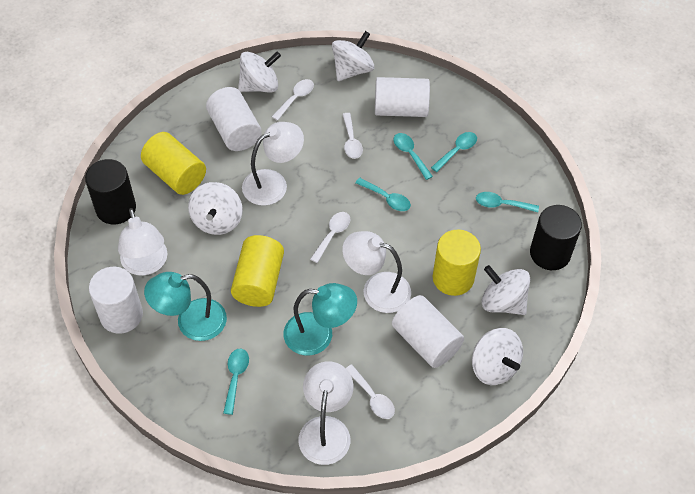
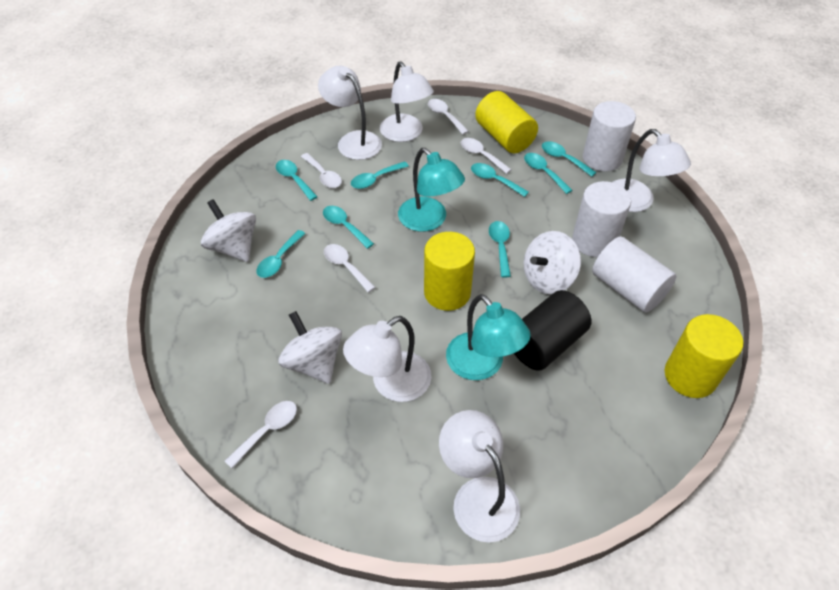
black cylinder: [85,159,136,225] [530,205,582,270] = 2 -> [514,290,592,371] = 1
turquoise spoon: [223,349,249,415] [355,178,411,211] [394,133,433,180] [431,132,477,172] [476,192,539,212] = 5 -> [256,230,306,278] [276,160,317,201] [323,206,374,249] [351,161,409,189] [471,163,529,197] [489,221,511,278] [524,153,573,194] [542,141,597,177] = 8
white cylinder: [89,267,143,334] [206,87,262,151] [375,77,430,117] [392,295,464,368] = 4 -> [572,181,631,257] [583,101,636,172] [592,237,677,313] = 3
white lamp: [118,208,167,276] [242,122,304,206] [299,361,353,465] [342,231,411,313] = 4 -> [318,66,382,160] [343,316,431,402] [380,61,434,142] [439,410,520,543] [612,129,691,212] = 5
white spinning top: [188,182,243,235] [238,52,281,93] [332,31,375,81] [472,328,523,385] [481,265,530,315] = 5 -> [201,199,256,262] [278,311,342,384] [524,231,581,294] = 3
white spoon: [272,79,314,121] [310,212,351,263] [342,113,363,159] [346,364,395,419] = 4 -> [225,401,297,468] [301,153,342,188] [324,244,376,293] [428,99,469,134] [461,138,512,174] = 5

